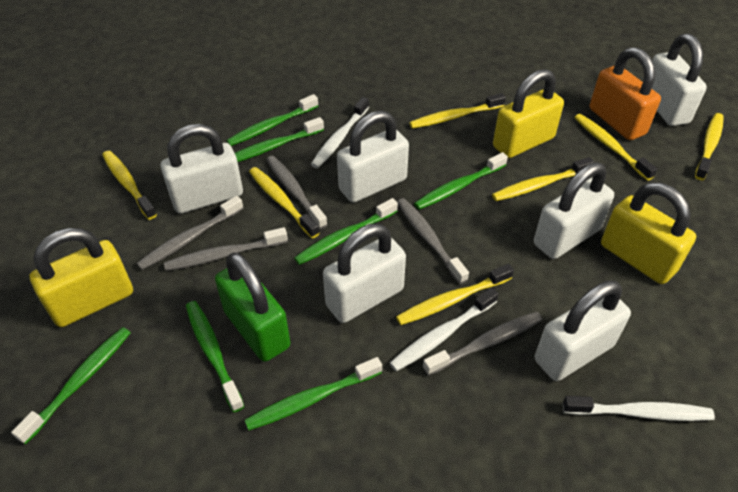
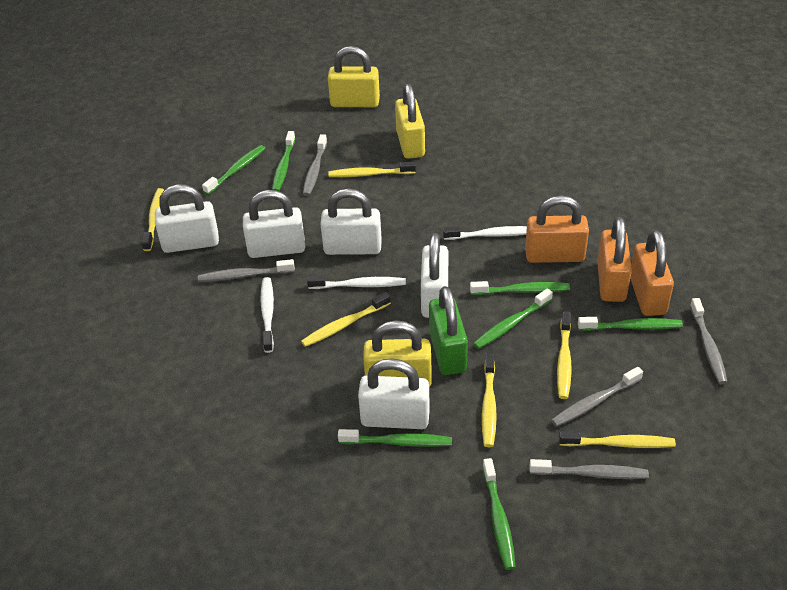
orange padlock: [590,47,661,140] = 1 -> [525,195,589,263] [597,217,632,302] [630,230,674,316] = 3
white padlock: [160,124,243,214] [323,224,406,323] [337,110,409,203] [534,162,614,259] [535,280,631,381] [652,34,707,126] = 6 -> [155,184,219,253] [243,190,305,258] [320,189,382,255] [358,358,430,429] [421,233,448,318] = 5
yellow toothbrush: [102,151,157,220] [249,167,320,238] [396,264,514,325] [409,93,506,129] [492,157,594,201] [574,114,657,181] [695,113,724,180] = 7 -> [142,188,164,251] [301,292,391,347] [328,162,416,177] [482,353,497,447] [557,311,572,399] [559,431,676,448] = 6

